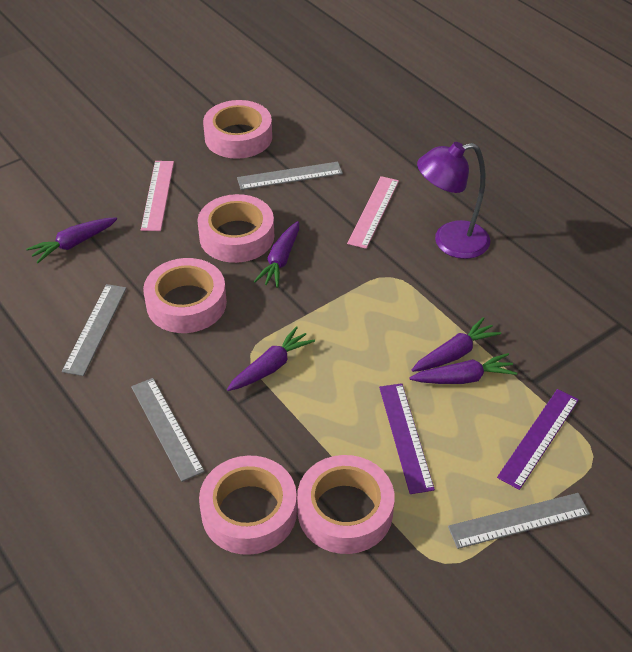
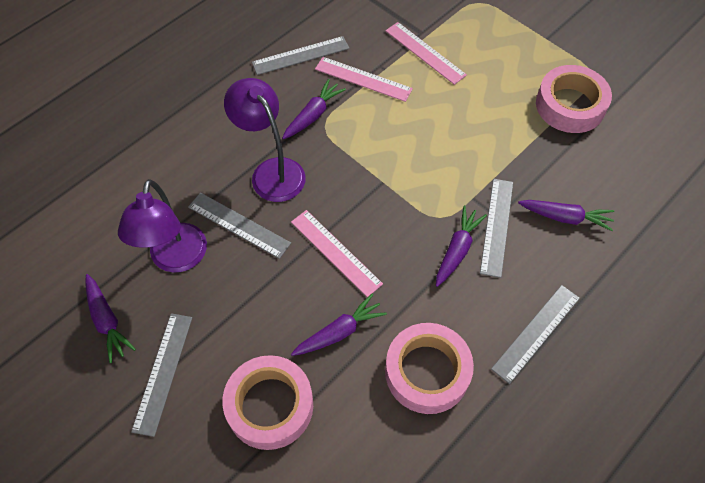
grey ruler: [62,284,127,376] [131,378,205,482] [237,162,343,190] [448,493,590,549] = 4 -> [131,313,192,437] [188,192,291,259] [252,36,349,75] [480,179,513,278] [491,285,580,384] = 5
pink ruler: [141,161,174,231] [347,176,399,249] = 2 -> [291,210,383,297] [315,57,413,102] [385,22,467,85] = 3
pink tape: [143,258,227,333] [198,194,274,263] [199,456,297,555] [203,100,272,159] [297,455,395,554] = 5 -> [223,355,313,450] [385,323,474,414] [536,65,612,133] = 3
purple lamp: [417,142,490,259] = 1 -> [118,179,207,273] [224,78,306,202] = 2
purple ruler: [379,383,435,494] [497,389,579,490] = 2 -> none = 0

